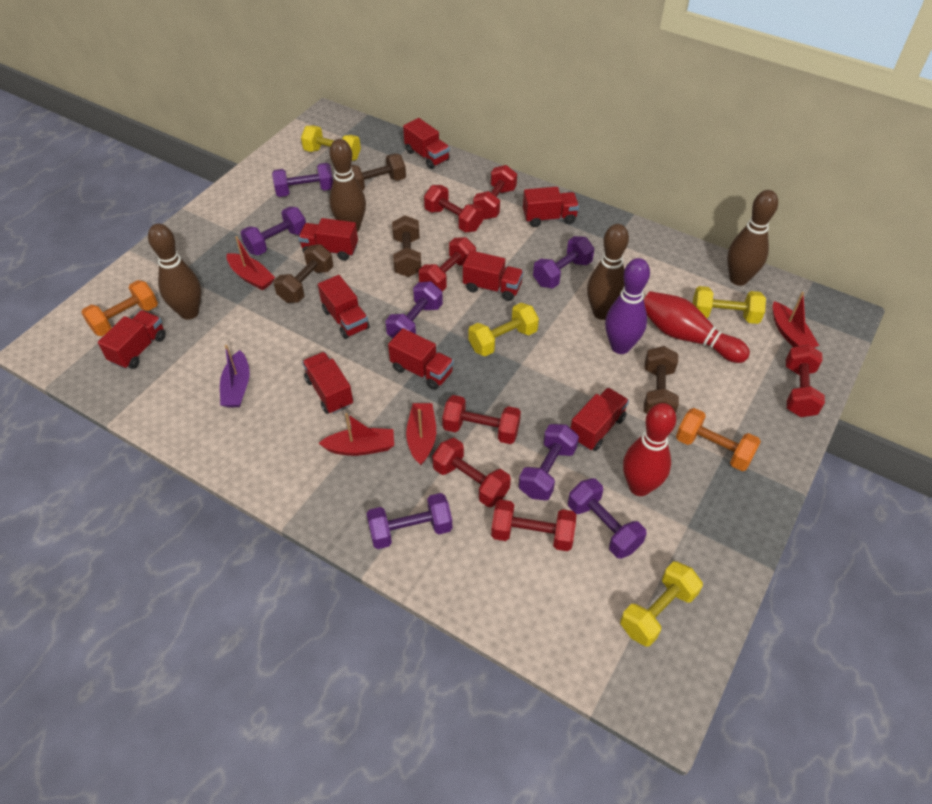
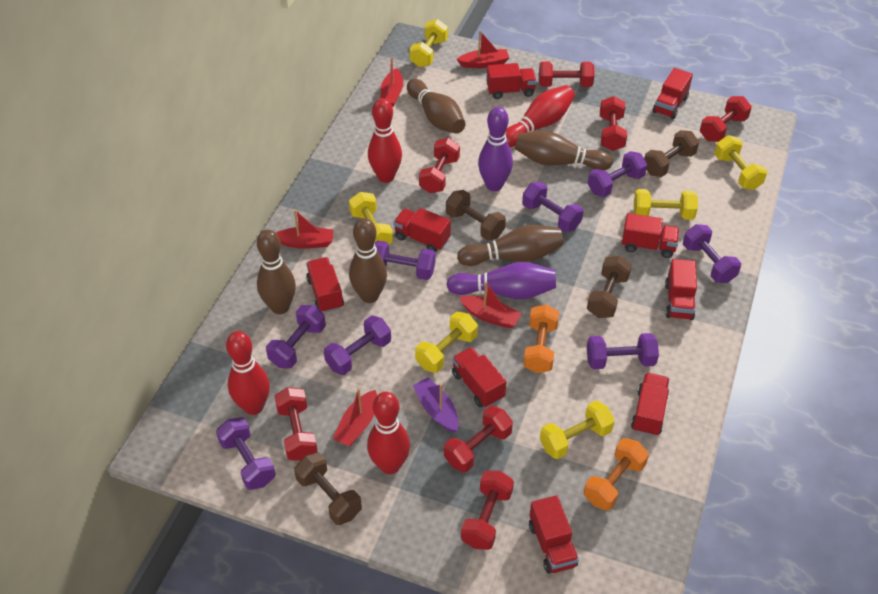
brown bowling pin: [148,224,201,320] [330,139,366,232] [587,224,629,320] [727,190,778,286] = 4 -> [257,229,296,314] [349,218,387,303] [407,79,466,134] [457,225,564,266] [515,131,613,170] = 5
purple bowling pin: [605,258,650,354] = 1 -> [446,262,556,299] [478,107,513,191] = 2
purple dumbbell: [241,207,306,256] [272,163,333,197] [366,493,452,549] [385,282,443,339] [519,424,579,500] [533,236,595,288] [568,478,646,559] = 7 -> [216,417,276,490] [266,305,326,369] [324,315,391,375] [375,241,436,280] [522,182,583,232] [587,333,659,369] [588,151,647,197] [683,224,741,283] = 8
red boat: [227,236,275,290] [318,413,394,456] [406,403,436,465] [773,292,819,348] = 4 -> [276,209,334,249] [333,388,377,447] [380,57,403,107] [457,30,509,68] [459,281,522,329] = 5
red bowling pin: [623,403,676,496] [644,291,750,363] = 2 -> [226,331,270,415] [367,392,410,474] [368,98,402,183] [505,85,575,147] = 4
yellow dumbbell: [301,125,361,161] [468,303,539,356] [620,561,703,647] [693,286,766,324] = 4 -> [349,192,393,244] [409,19,448,67] [415,312,478,373] [540,401,615,459] [634,189,698,220] [714,135,767,190] = 6

